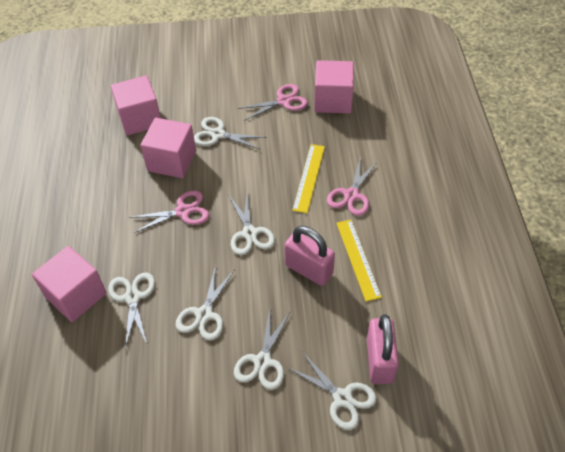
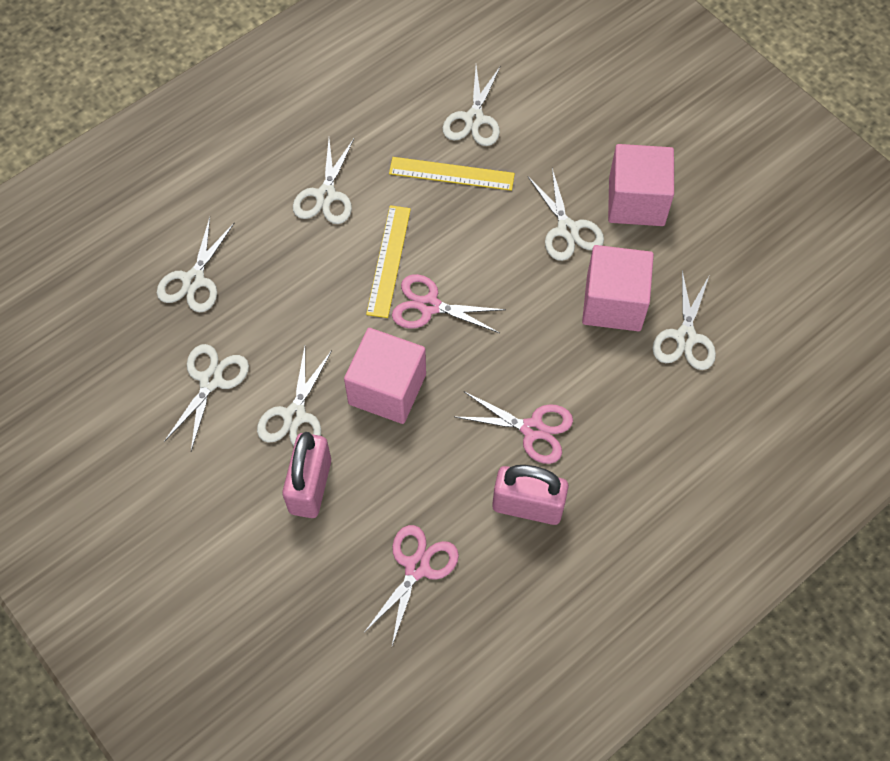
pink cube: [32,246,107,322] [111,76,161,135] [140,118,196,178] [314,60,354,113] = 4 -> [344,328,426,424] [582,245,654,331] [608,144,674,226] = 3
white scissors: [108,273,155,349] [176,265,235,340] [194,117,266,150] [228,194,275,255] [234,307,290,390] [288,352,377,430] = 6 -> [157,217,235,313] [164,344,249,451] [257,347,332,446] [293,139,354,224] [443,66,501,146] [528,168,604,261] [652,271,716,370] = 7

